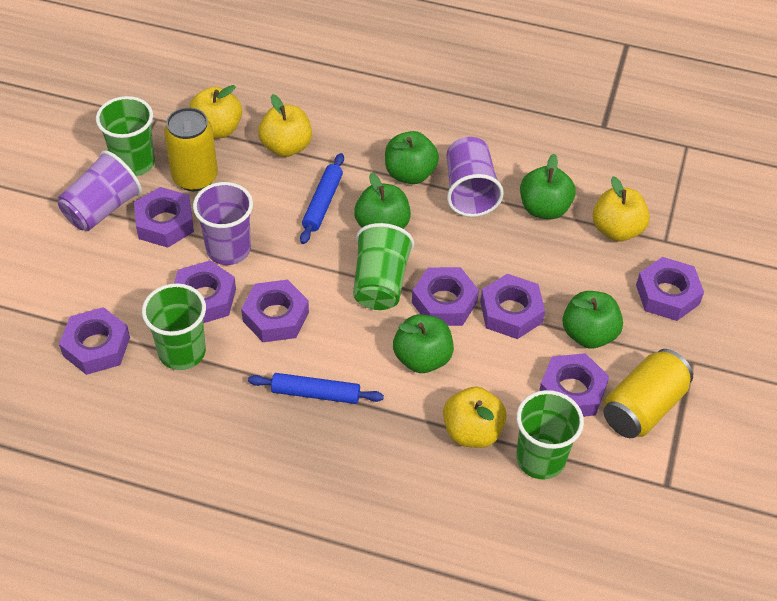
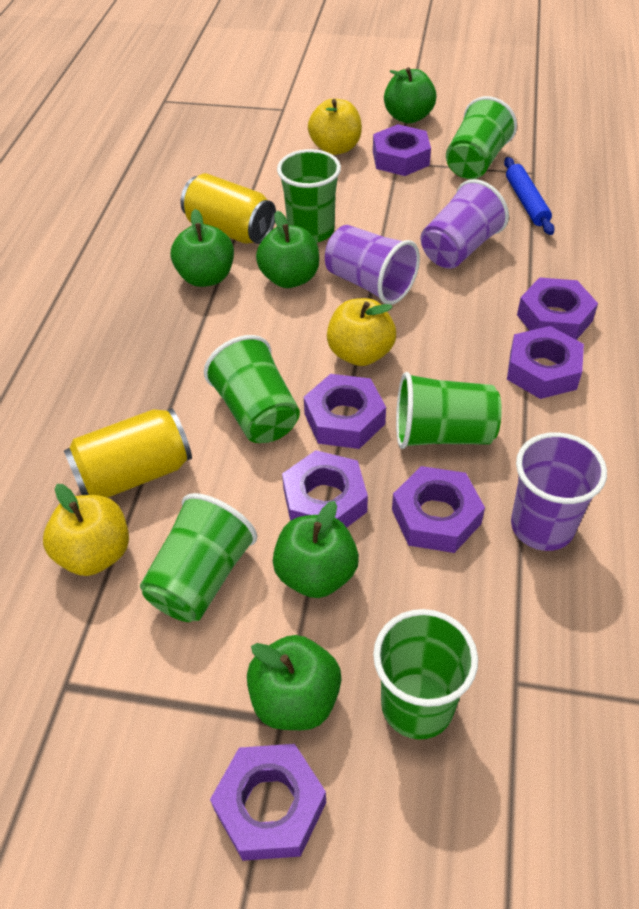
blue rolling pin: [248,373,384,404] [300,153,344,244] = 2 -> [504,157,555,235] = 1
green cup: [96,96,155,176] [142,283,206,370] [353,223,414,310] [516,390,584,479] = 4 -> [140,493,257,622] [204,335,300,443] [277,149,341,243] [373,609,478,739] [396,372,502,449] [446,96,517,179] = 6
purple nut: [59,307,130,375] [134,187,194,248] [174,261,236,323] [241,280,309,342] [412,267,479,326] [480,274,545,339] [539,353,609,417] [636,257,704,321] = 8 -> [210,744,326,861] [282,450,368,528] [304,374,386,449] [373,124,431,176] [392,466,485,553] [507,326,584,399] [517,277,598,340] = 7
yellow apple: [189,85,242,138] [258,94,312,157] [443,387,507,448] [593,176,650,241] = 4 -> [43,484,129,576] [308,99,362,155] [327,298,396,366] = 3

